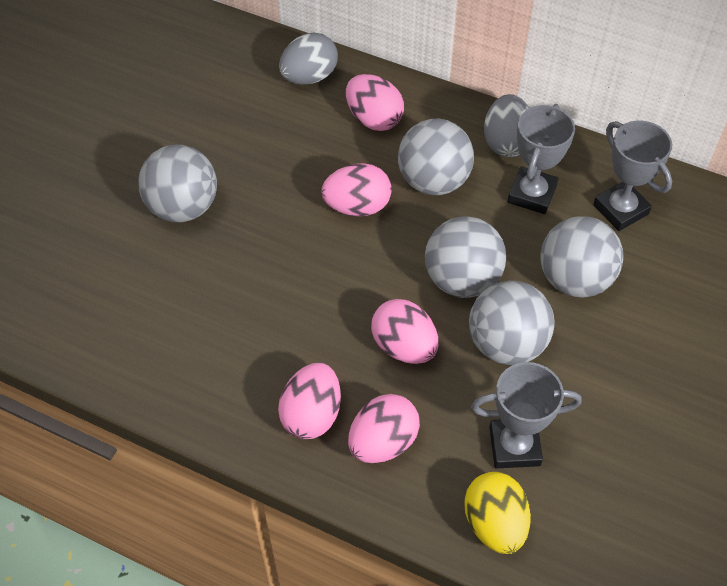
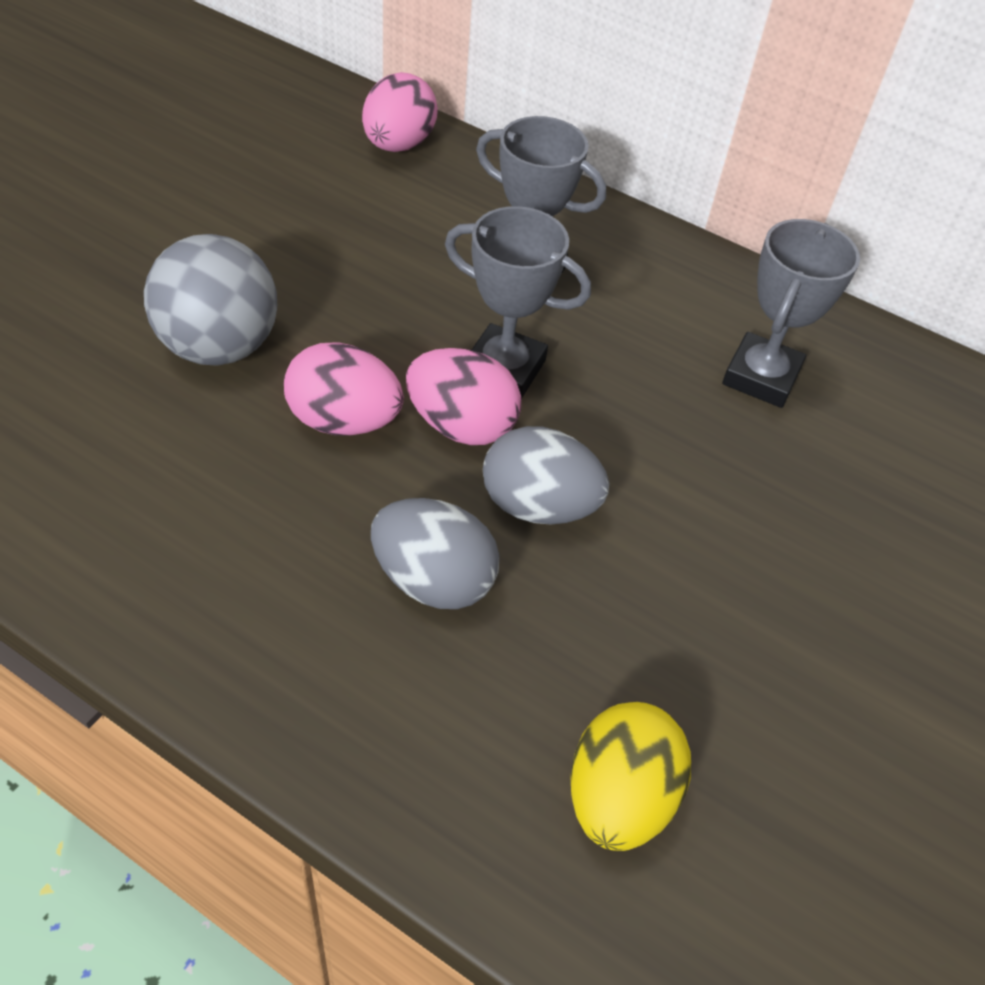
grey ball: [138,145,217,222] [398,119,474,195] [425,216,506,298] [469,281,554,365] [540,216,623,298] = 5 -> [144,234,277,366] = 1
pink egg: [278,363,341,439] [321,163,392,216] [346,74,404,131] [348,394,420,463] [371,299,438,364] = 5 -> [284,343,404,436] [362,72,438,152] [406,348,521,445] = 3

